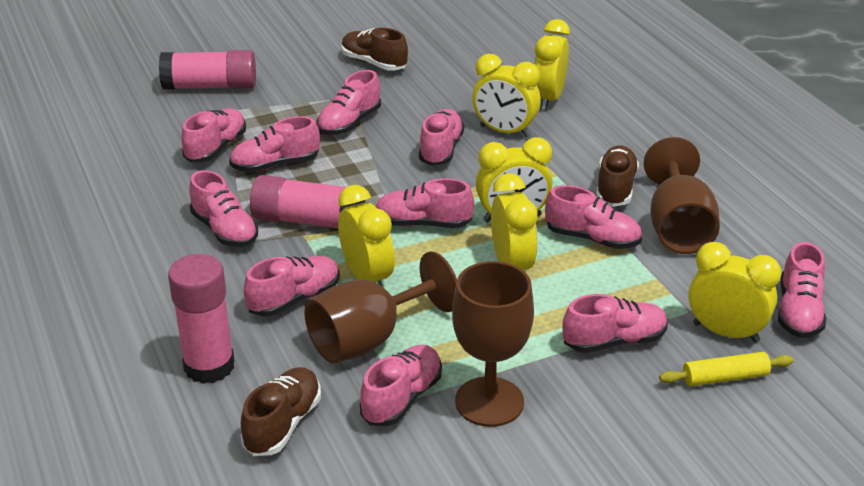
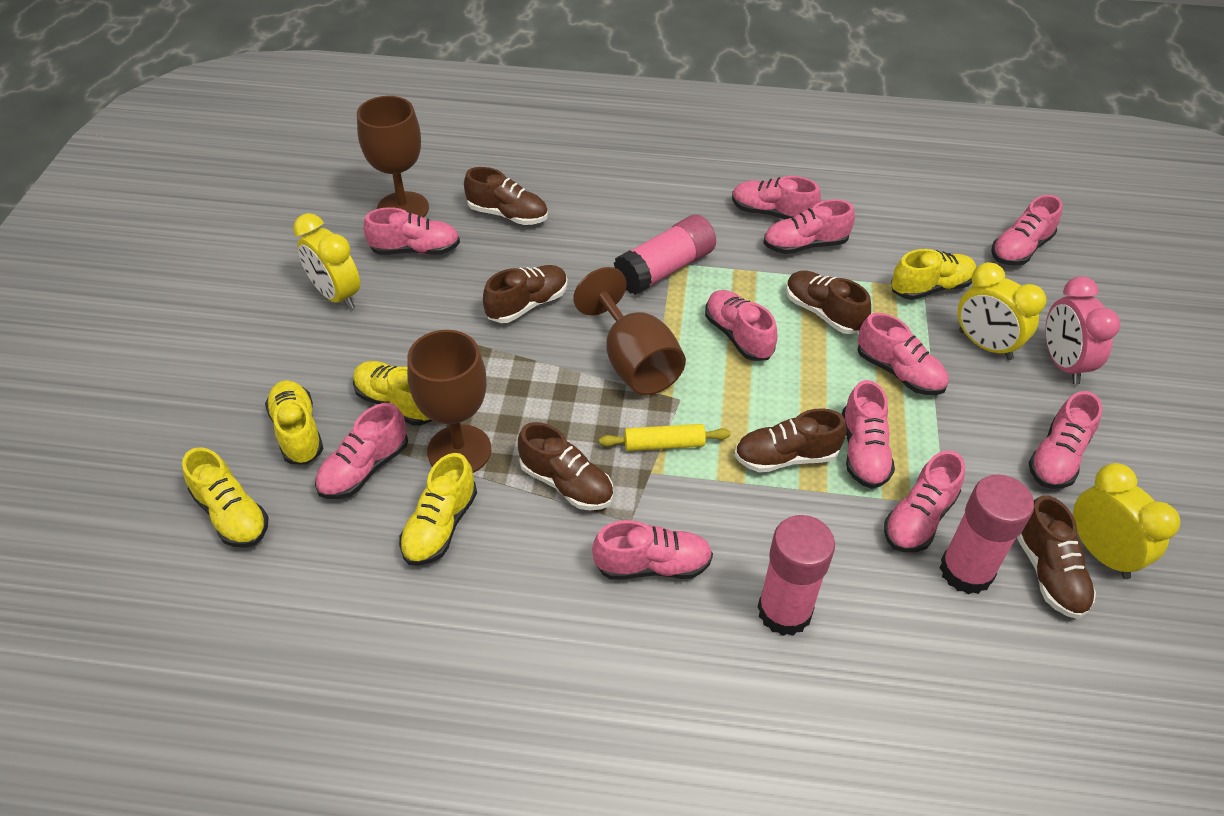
brown shoe: [241,367,321,456] [341,28,408,71] [596,145,639,207] = 3 -> [464,167,548,225] [483,265,568,323] [518,422,613,510] [734,408,847,473] [786,271,871,334] [1017,495,1096,619] = 6
pink clock: none = 0 -> [1045,277,1120,384] = 1
yellow clock: [338,185,395,286] [473,54,541,138] [476,137,552,223] [491,173,538,270] [534,19,570,110] [689,242,782,343] = 6 -> [293,213,360,310] [958,262,1046,360] [1073,463,1180,579] = 3
yellow shoe: none = 0 -> [182,447,269,548] [265,380,323,465] [353,361,432,426] [399,453,477,566] [891,249,976,300] = 5

